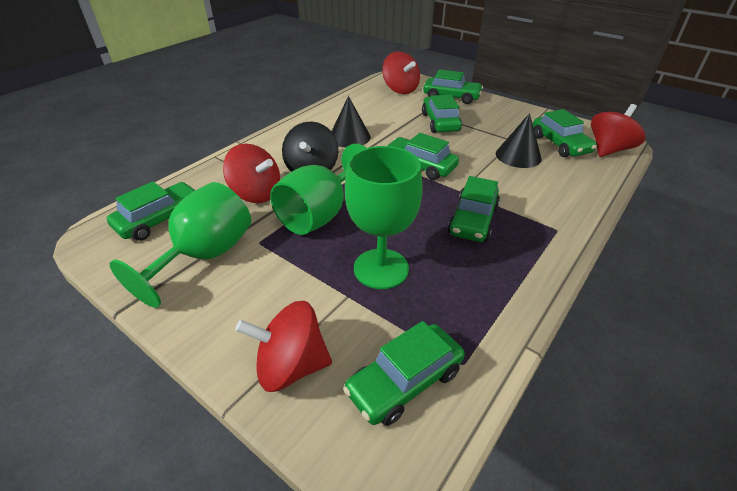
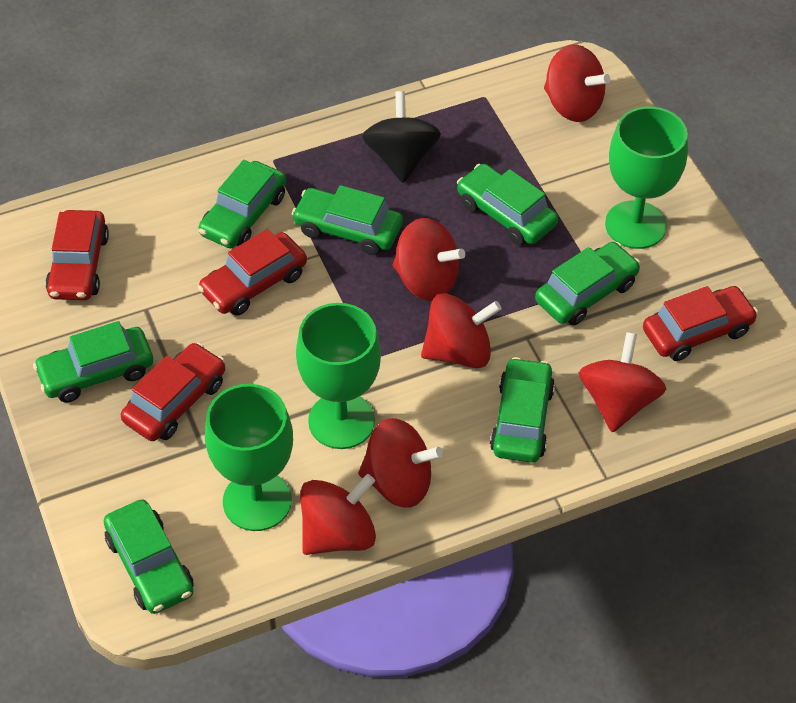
black cone: [331,96,371,147] [496,113,542,168] = 2 -> none = 0
red car: none = 0 -> [45,210,109,300] [121,342,225,441] [198,229,307,316] [643,286,758,361] = 4
red spinning top: [223,144,280,203] [235,301,332,392] [382,52,420,94] [591,104,645,157] = 4 -> [300,474,376,555] [358,418,443,508] [393,218,465,301] [421,293,501,368] [544,44,610,122] [579,332,666,432] = 6

